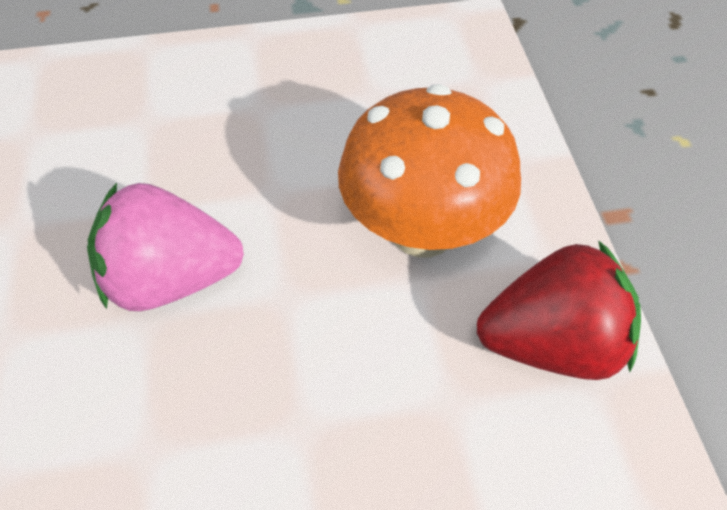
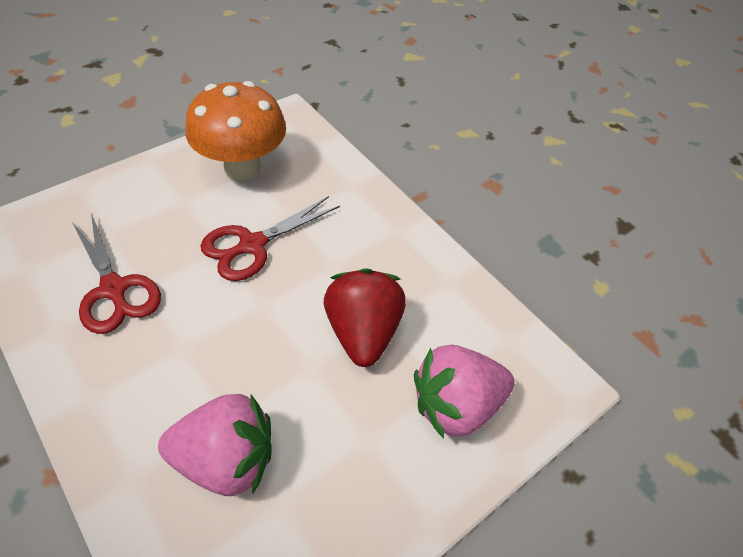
pink strawberry: [87,183,244,311] = 1 -> [158,394,271,496] [414,345,515,439] = 2
red scissors: none = 0 -> [72,213,161,334] [201,196,340,281] = 2

